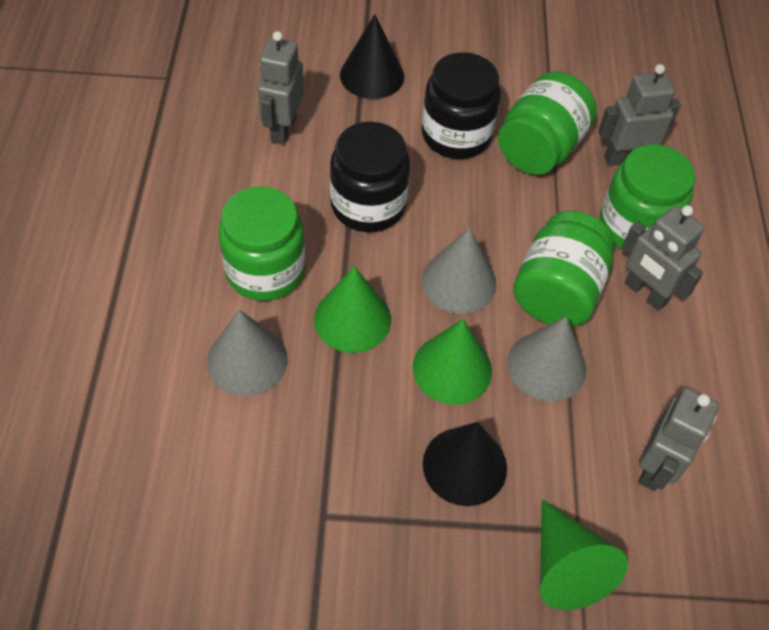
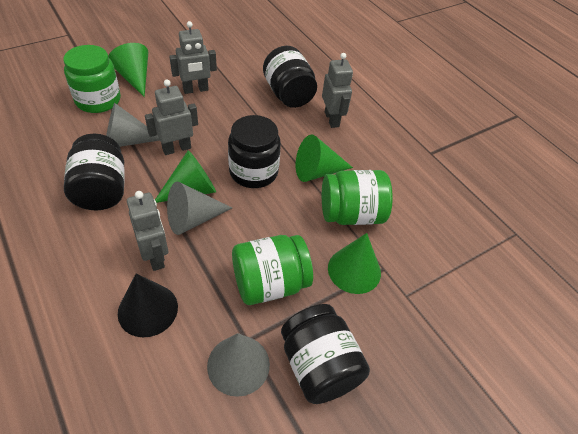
black cone: [340,14,404,99] [423,422,507,506] = 2 -> [118,273,178,337] = 1
black jar: [330,122,410,232] [422,52,501,159] = 2 -> [64,134,125,210] [228,115,281,188] [263,46,317,108] [281,304,370,404] = 4
green cone: [314,266,391,353] [413,319,492,405] [540,499,628,610] = 3 -> [108,43,148,97] [155,150,216,203] [296,135,353,182] [328,233,381,294] = 4
green jar: [218,187,305,301] [498,71,597,175] [513,211,614,327] [599,144,695,249] = 4 -> [63,45,121,113] [232,235,313,305] [322,170,393,225] = 3

